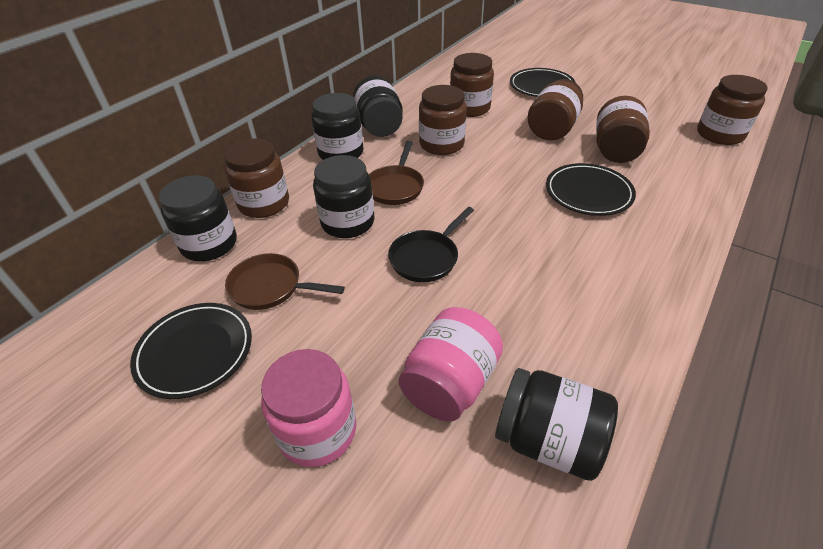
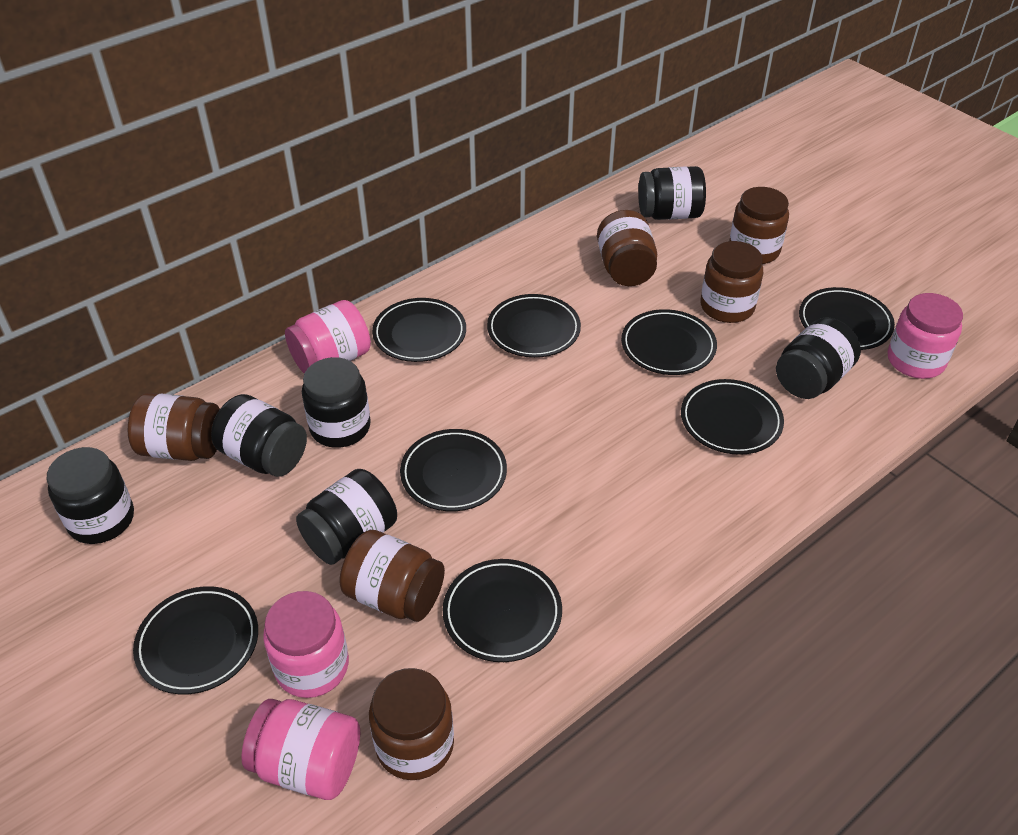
black jar: [159,175,237,261] [311,93,363,160] [313,155,374,238] [353,76,403,137] [495,368,618,481] = 5 -> [47,447,134,544] [211,394,307,477] [296,469,397,565] [302,357,371,448] [638,166,706,220] [776,317,861,399] = 6
black pan: [388,207,474,282] = 1 -> none = 0
black plate: [130,303,252,399] [510,68,576,97] [546,163,636,216] = 3 -> [133,586,258,694] [372,298,466,362] [400,429,507,511] [442,559,562,662] [487,294,581,358] [621,309,717,375] [681,379,784,455] [799,287,895,350] = 8
brown pan: [225,253,345,310] [369,141,424,205] = 2 -> none = 0
pink jar: [261,349,356,467] [399,307,503,421] = 2 -> [241,699,360,800] [263,591,349,698] [285,300,371,374] [888,293,963,379] = 4

